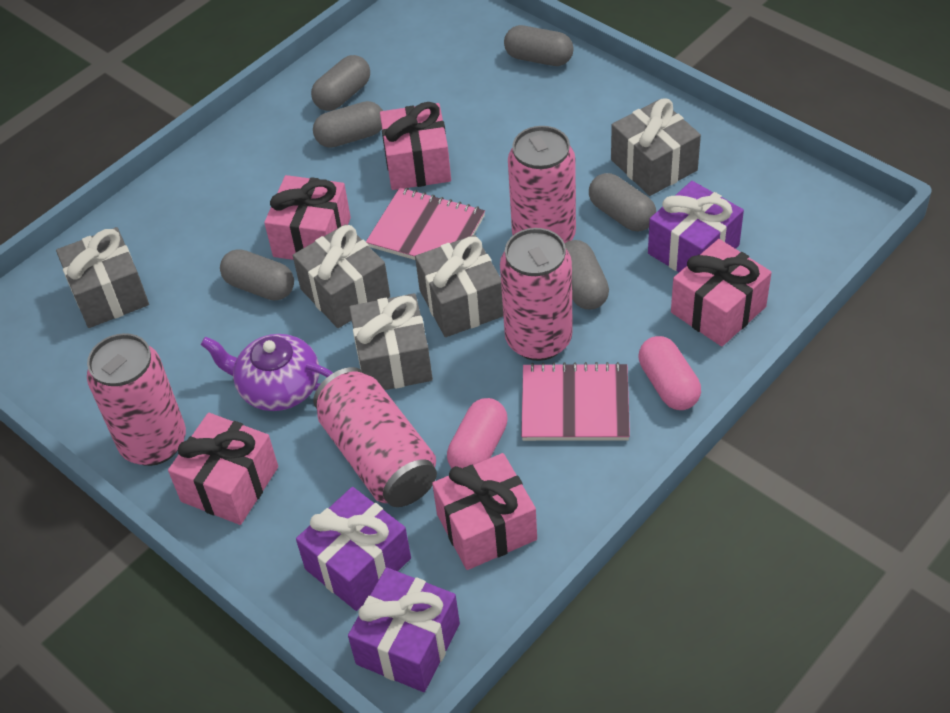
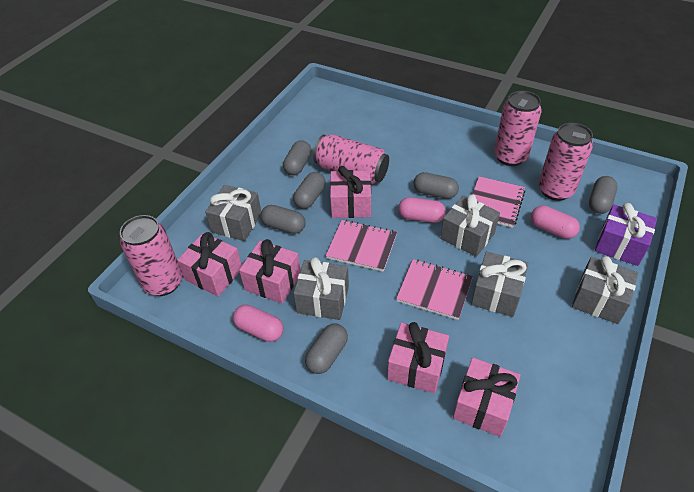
pink capsule: [447,398,508,469] [639,336,701,410] = 2 -> [233,305,283,342] [398,197,446,223] [531,205,580,239] = 3
pink notebook: [366,188,485,260] [521,362,630,441] = 2 -> [326,220,397,272] [396,259,473,320] [473,176,525,228] = 3
purple gift: [296,487,411,611] [348,567,460,692] [648,181,744,272] = 3 -> [595,203,657,266] = 1
purple teapot: [201,334,333,411] = 1 -> none = 0

